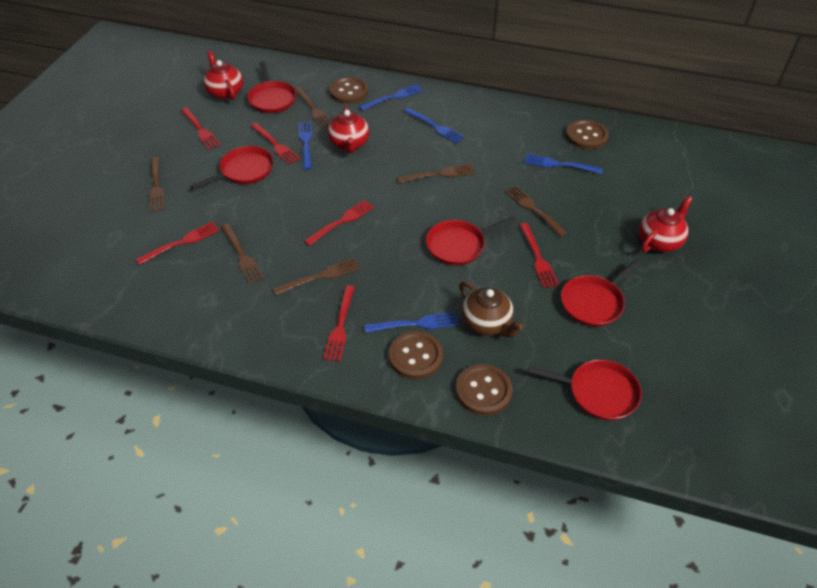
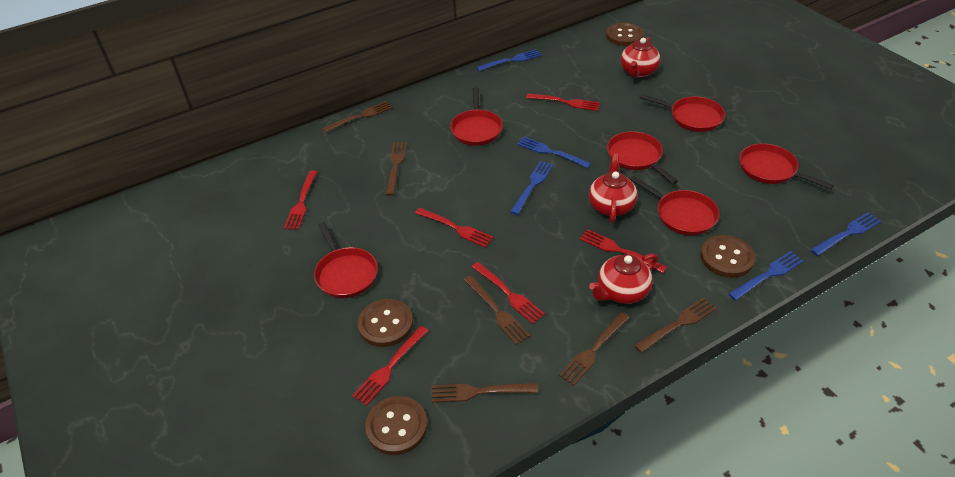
brown teapot: [459,281,524,338] = 1 -> none = 0
red pan: [191,146,273,190] [248,62,296,113] [426,217,516,265] [527,360,642,421] [561,259,641,327] = 5 -> [314,222,378,298] [450,87,503,146] [607,131,678,184] [630,176,720,235] [640,94,725,132] [739,143,834,189] = 6

